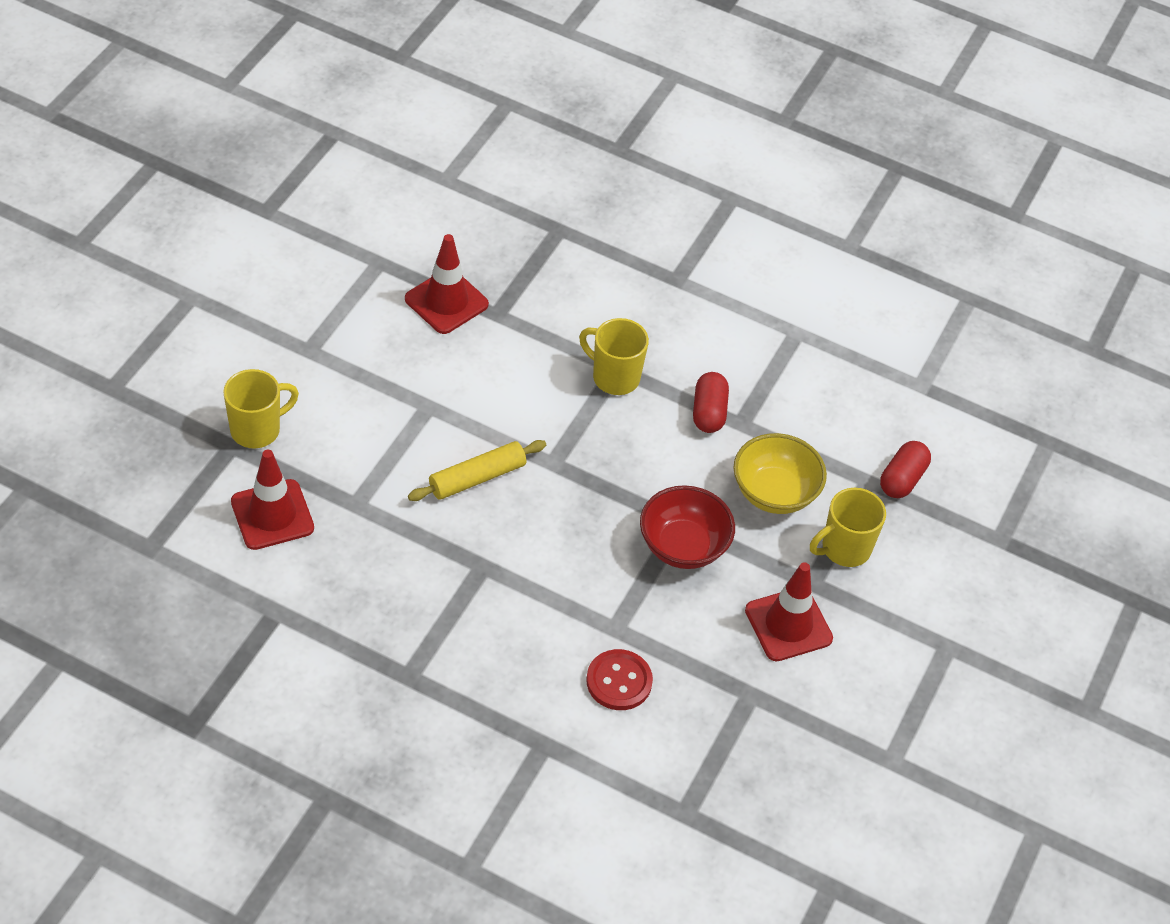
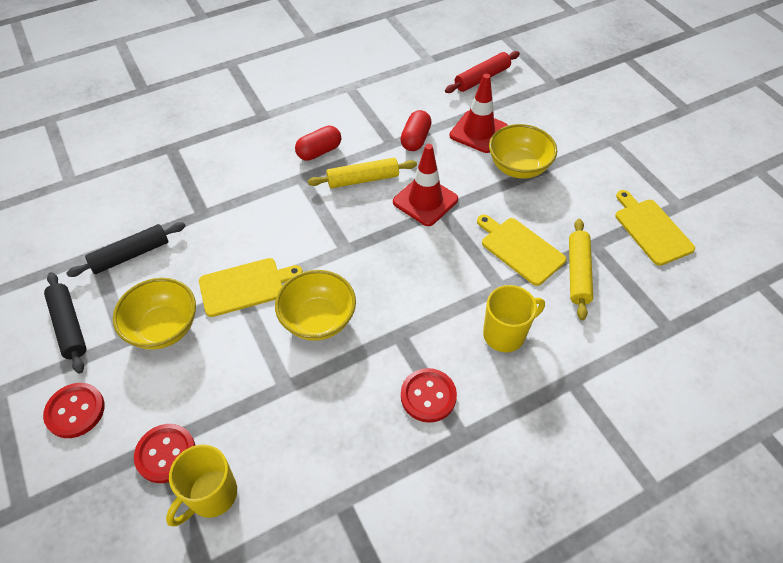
black rolling pin: none = 0 -> [44,272,87,374] [66,222,185,277] = 2
red bowl: [640,485,735,569] = 1 -> none = 0
red button: [586,649,653,710] = 1 -> [43,383,105,438] [134,424,195,483] [401,368,457,423] = 3
red rolling pin: none = 0 -> [445,51,520,93] = 1
red traffic cone: [231,450,314,550] [405,234,489,334] [745,562,833,661] = 3 -> [393,144,458,226] [449,74,508,153] = 2
yellow bowl: [734,433,827,514] = 1 -> [113,278,196,350] [275,270,356,341] [489,124,557,179] = 3
yellow cutting board: none = 0 -> [199,258,303,317] [477,215,567,286] [615,190,695,266] = 3
yellow mug: [223,369,299,448] [579,318,649,395] [810,488,886,567] = 3 -> [166,444,237,527] [483,285,545,352] = 2
yellow rolling pin: [408,440,546,501] = 1 -> [308,158,417,188] [569,219,593,320] = 2

